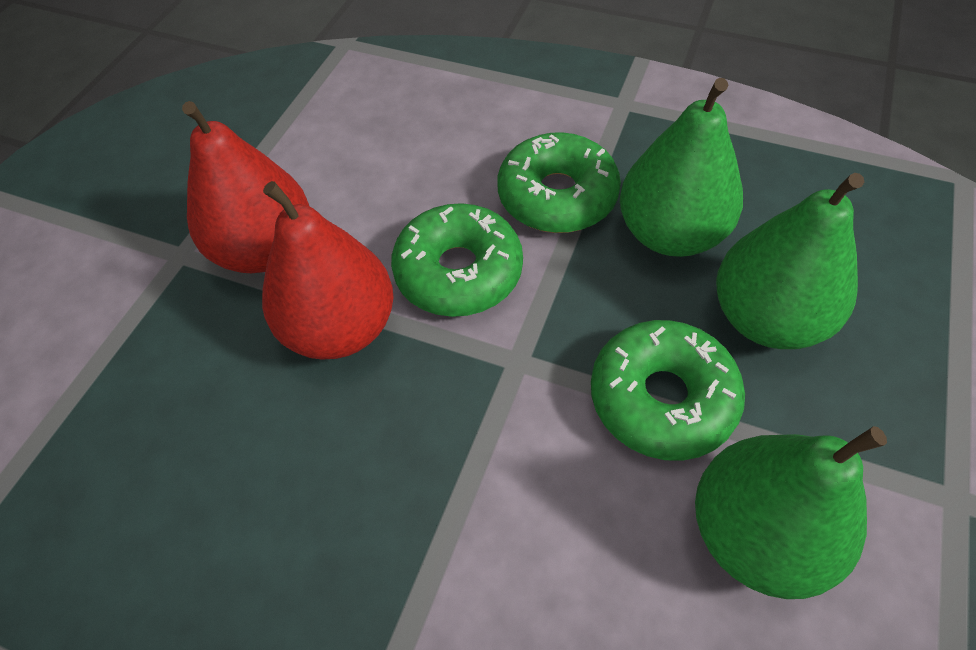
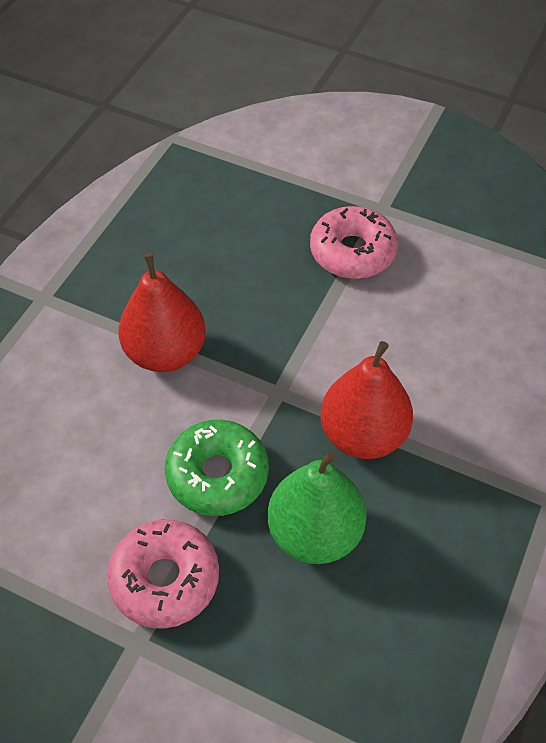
green donut: [391,203,523,317] [497,132,621,233] [591,320,745,461] = 3 -> [165,420,269,516] = 1
green pear: [620,78,743,257] [695,426,887,599] [716,173,864,349] = 3 -> [268,451,367,564] = 1
pink donut: none = 0 -> [107,519,219,629] [310,206,398,279] = 2

